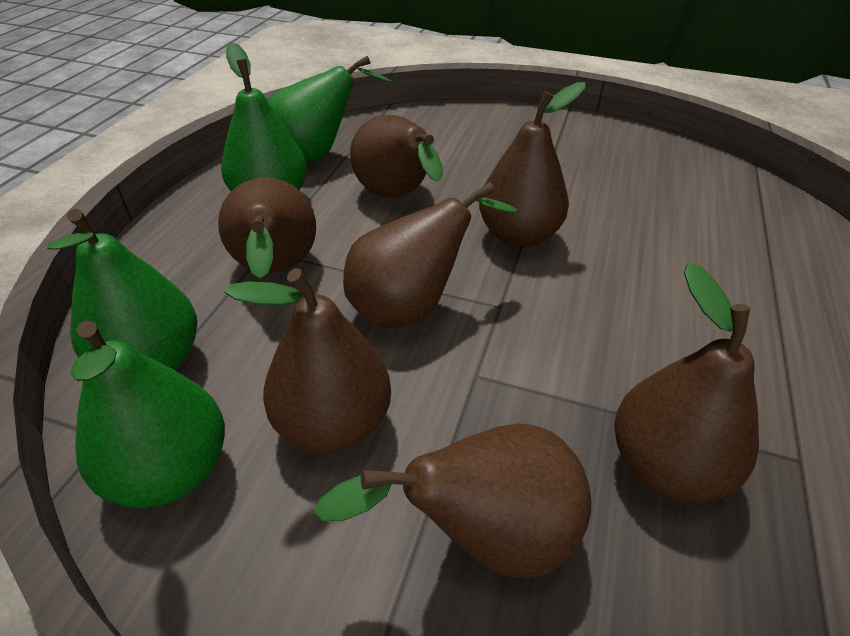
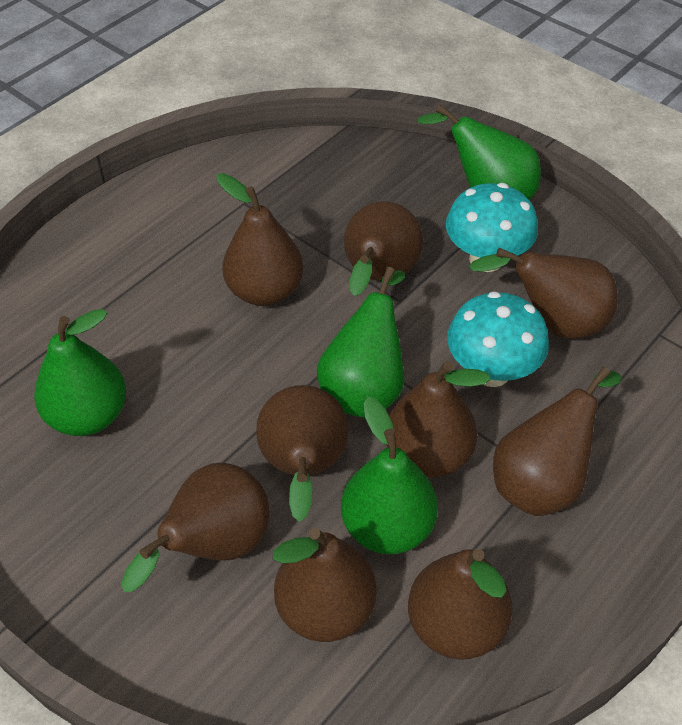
brown pear: [218,177,316,279] [224,268,391,453] [314,423,591,578] [343,182,517,328] [350,115,443,198] [479,82,585,247] [614,263,759,502] = 7 -> [121,463,269,592] [217,173,303,306] [256,385,348,522] [273,528,377,642] [344,201,423,296] [386,361,491,477] [408,549,513,660] [469,248,618,339] [493,367,622,516] = 9
turquoise mushroom: none = 0 -> [446,183,538,272] [447,291,549,387] = 2

